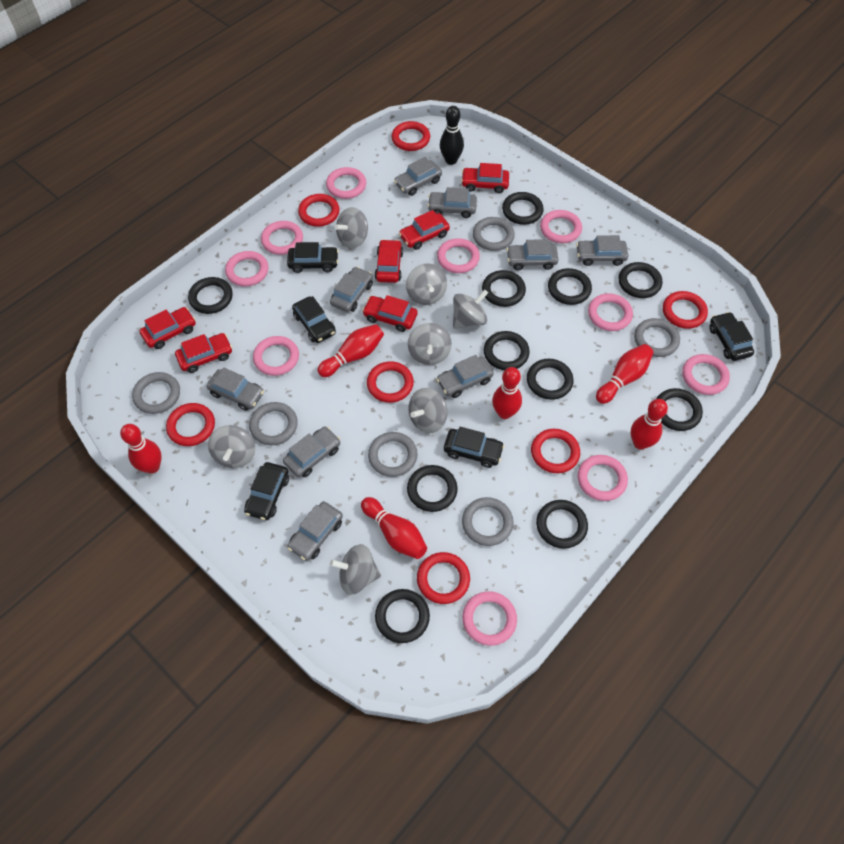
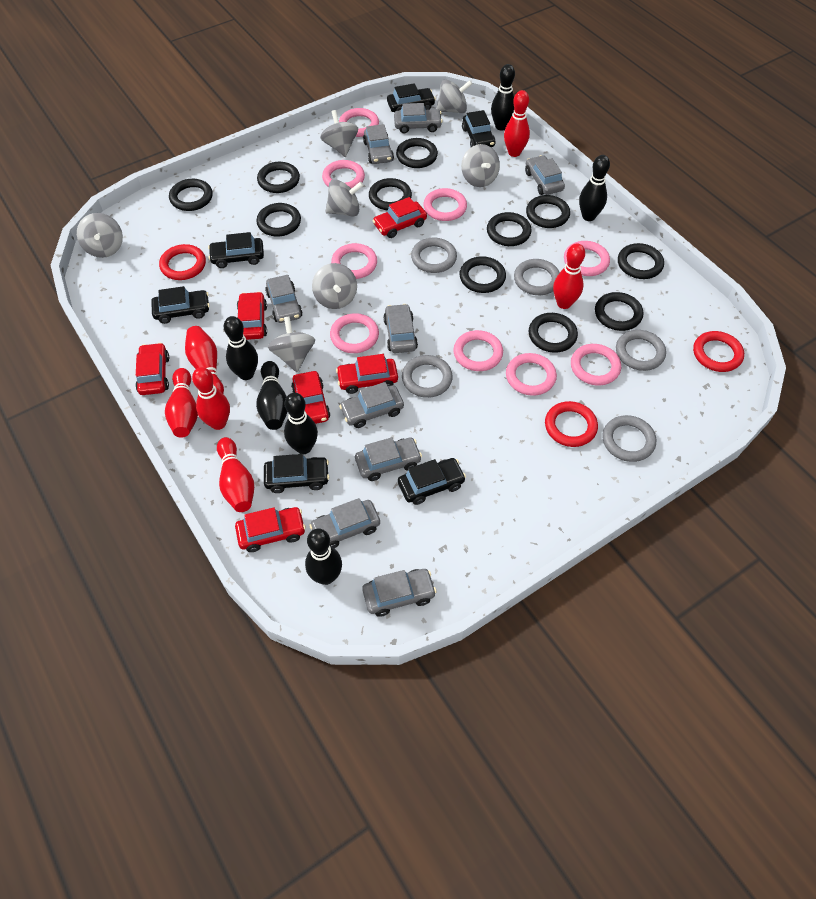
black bowling pin: [440,106,464,165] = 1 -> [224,316,258,380] [256,361,288,430] [284,393,318,454] [305,528,342,585] [491,64,515,131] [579,155,610,221] = 6
black car: [244,462,289,520] [287,242,339,273] [292,296,336,343] [444,427,505,468] [709,312,754,361] = 5 -> [151,286,210,324] [208,232,264,268] [264,454,329,493] [387,83,436,112] [398,458,466,505] [462,110,496,147] = 6
grey ring: [132,372,180,414] [249,402,298,445] [368,432,417,477] [462,497,514,546] [473,217,515,251] [634,318,680,357] = 6 -> [402,355,453,398] [411,238,457,273] [514,259,560,295] [602,415,656,462] [616,330,666,371] = 5
pink ring: [225,251,269,287] [253,336,299,376] [261,221,303,255] [326,167,366,199] [437,238,480,273] [462,591,517,646] [540,210,582,243] [578,455,628,501] [588,293,633,331] [682,354,730,395] = 10 -> [322,160,365,189] [330,313,379,353] [331,243,377,279] [339,108,379,137] [423,188,467,221] [453,330,503,371] [506,353,557,396] [564,241,610,276] [571,344,621,386] = 9
red ring: [166,403,215,446] [298,194,340,227] [367,361,414,403] [392,121,430,151] [417,552,470,604] [531,429,580,473] [663,291,708,329] = 7 -> [159,244,206,280] [545,401,598,447] [693,331,744,372] = 3

